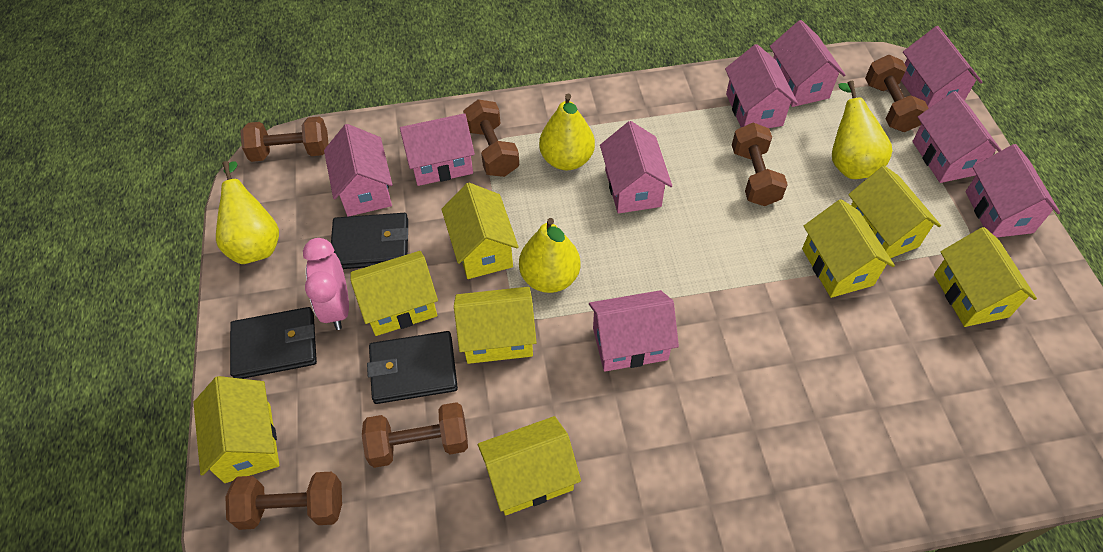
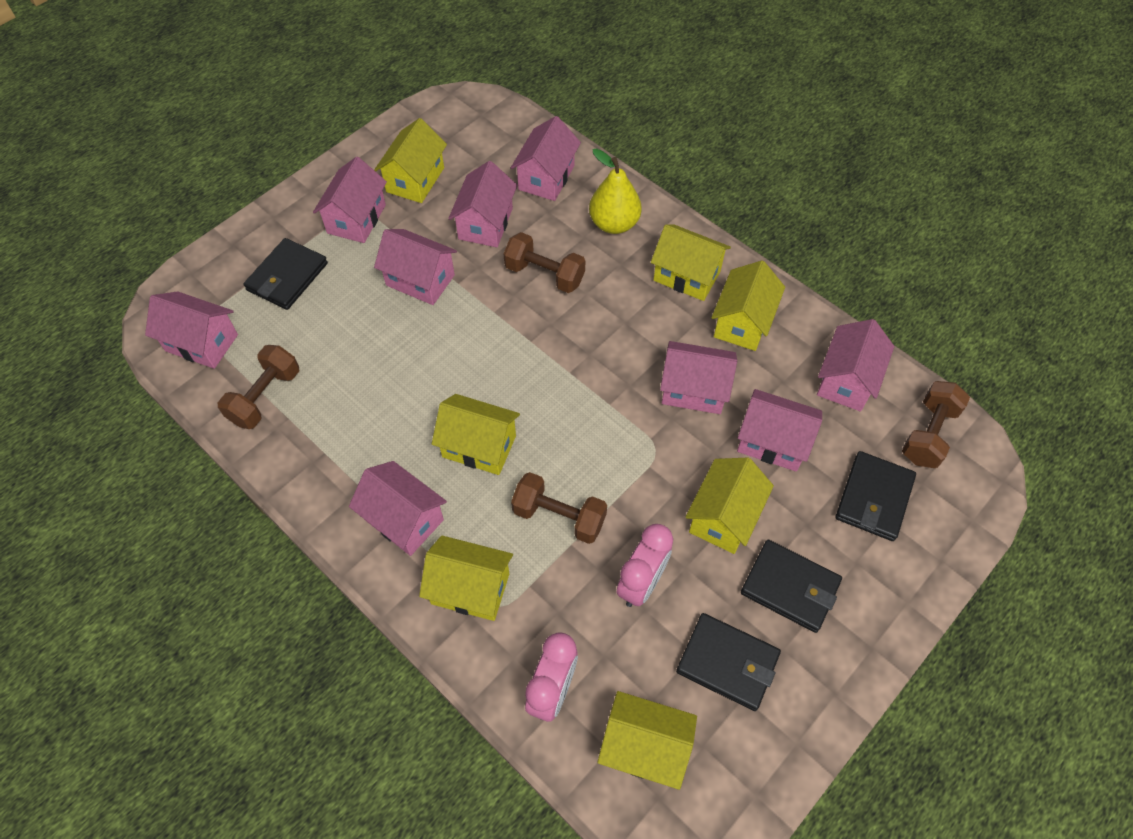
black wallet: [230,307,317,379] [331,213,408,269] [367,331,458,404] = 3 -> [244,238,328,310] [676,613,781,711] [741,540,842,633] [836,451,916,541] = 4
brown dumbbell: [225,472,342,530] [241,116,328,162] [362,402,468,468] [463,99,519,177] [732,123,788,206] [865,55,929,132] = 6 -> [217,345,299,429] [504,232,585,293] [511,472,607,544] [902,381,970,468] = 4
pink clock: [303,238,349,330] = 1 -> [525,632,578,722] [617,524,673,607] = 2
yellow house: [193,376,279,483] [350,251,438,336] [442,183,519,279] [454,287,537,364] [478,416,581,516] [802,199,895,298] [848,166,941,258] [934,227,1037,327] = 8 -> [374,118,447,203] [419,536,513,621] [432,394,520,475] [597,691,697,790] [651,224,731,301] [685,458,774,554] [711,260,785,351] = 7
yellow pear: [216,161,279,264] [519,218,580,293] [539,94,595,170] [832,81,893,179] = 4 -> [589,148,642,234] = 1

